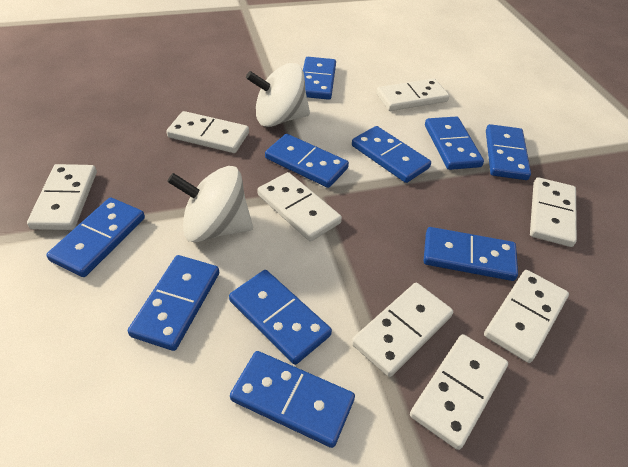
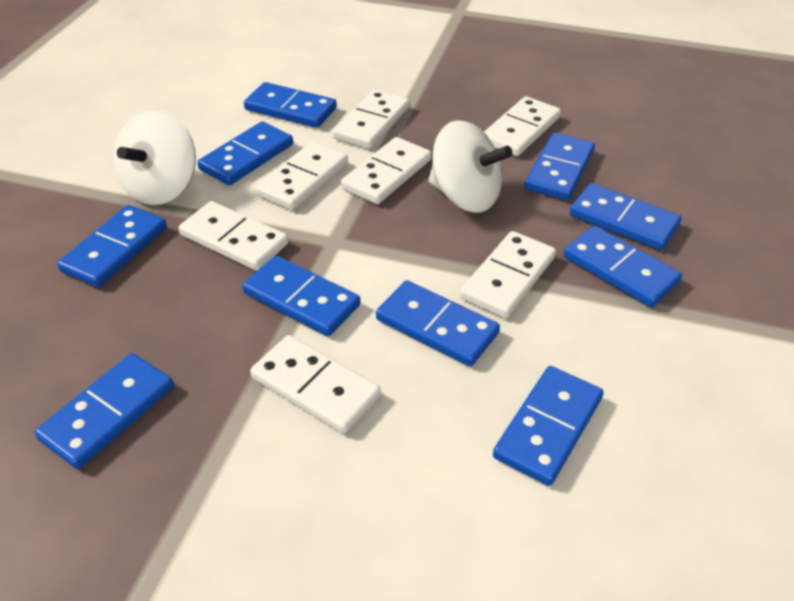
white domino: [27,164,97,230] [166,111,249,153] [257,172,342,241] [352,283,453,377] [376,79,449,111] [410,334,508,450] [484,270,569,363] [530,177,577,247] = 8 -> [179,201,288,271] [250,335,381,434] [255,141,348,210] [332,89,410,149] [341,137,431,204] [460,231,556,318] [484,96,561,156] = 7

